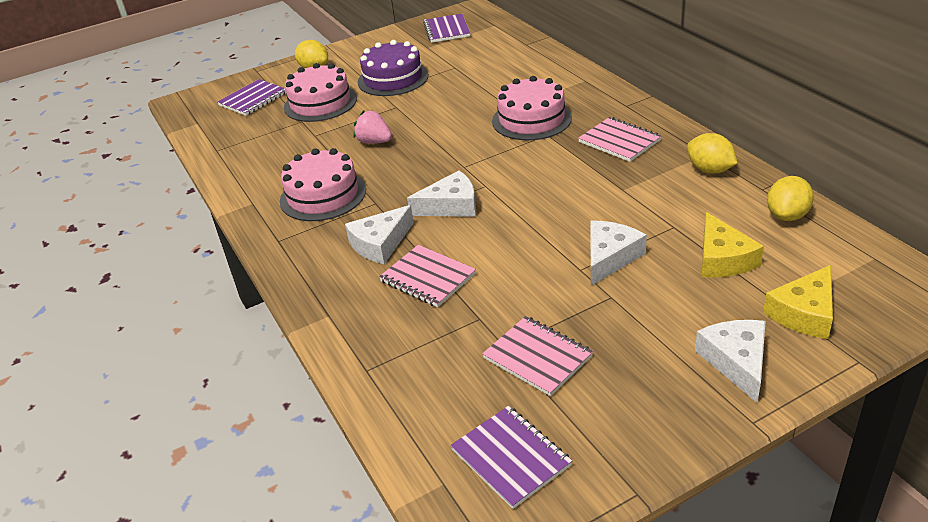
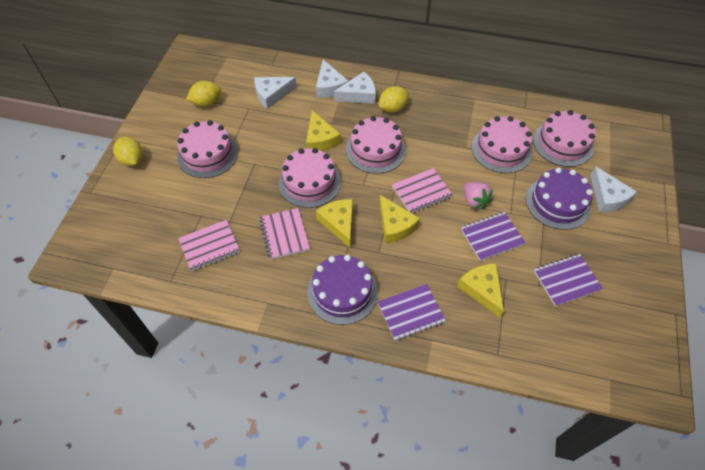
pink cake: [280,148,366,221] [284,63,357,122] [492,76,572,140] = 3 -> [177,120,238,178] [279,148,341,208] [346,116,406,174] [472,116,532,173] [533,110,596,167] = 5
purple cake: [358,40,429,96] = 1 -> [307,255,378,325] [526,167,593,230] = 2
yellow cheese: [701,212,764,278] [763,265,833,339] = 2 -> [306,111,341,151] [316,199,353,248] [379,195,420,243] [457,263,504,318] = 4

